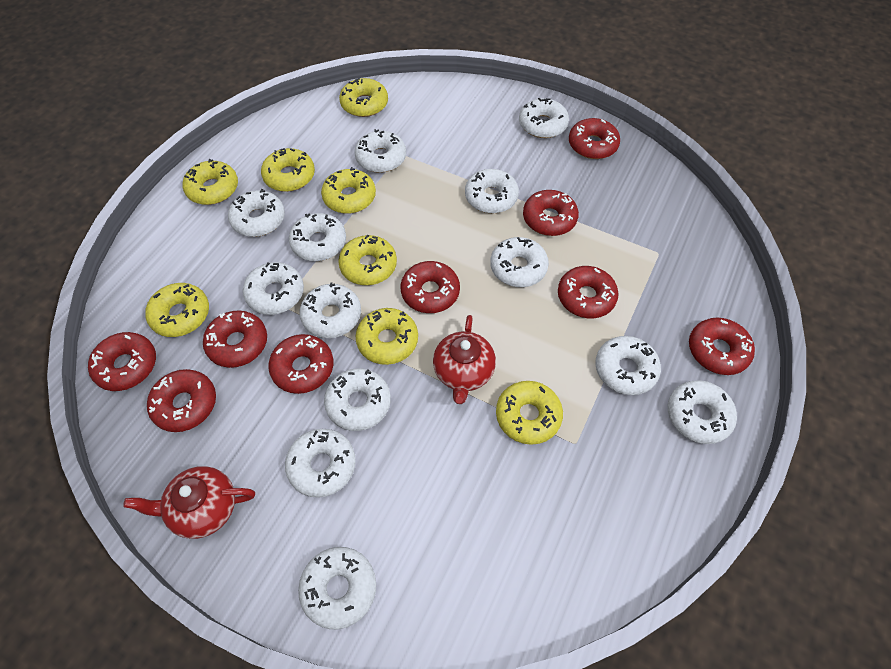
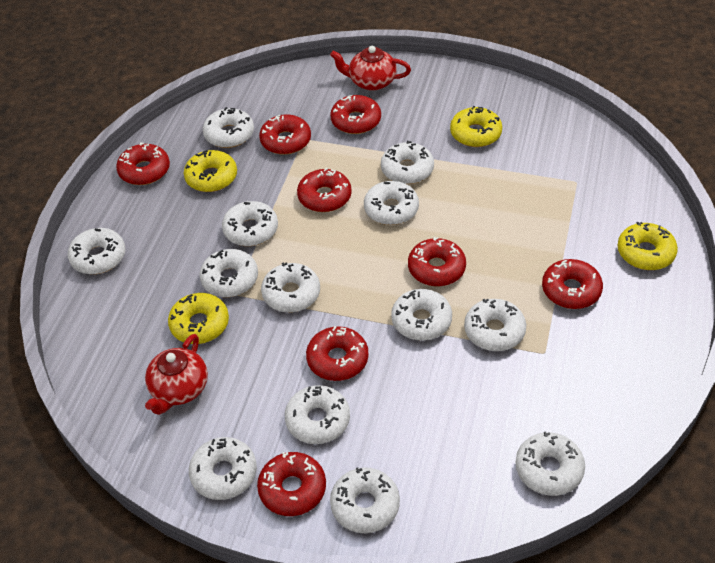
red donut: [88,332,156,391] [147,369,216,432] [203,310,267,368] [268,334,334,394] [401,261,460,313] [523,190,579,236] [558,266,618,318] [569,118,620,159] [689,318,755,375] = 9 -> [116,142,170,185] [257,452,326,516] [259,114,311,155] [297,168,352,212] [306,326,368,381] [330,95,381,134] [408,237,466,286] [542,259,603,309] = 8
yellow donut: [145,283,209,337] [183,159,238,205] [261,148,315,192] [321,167,376,214] [338,235,397,285] [339,78,388,117] [356,308,418,365] [496,381,563,445] = 8 -> [168,293,229,344] [184,150,237,192] [450,106,502,147] [617,222,678,270] = 4

